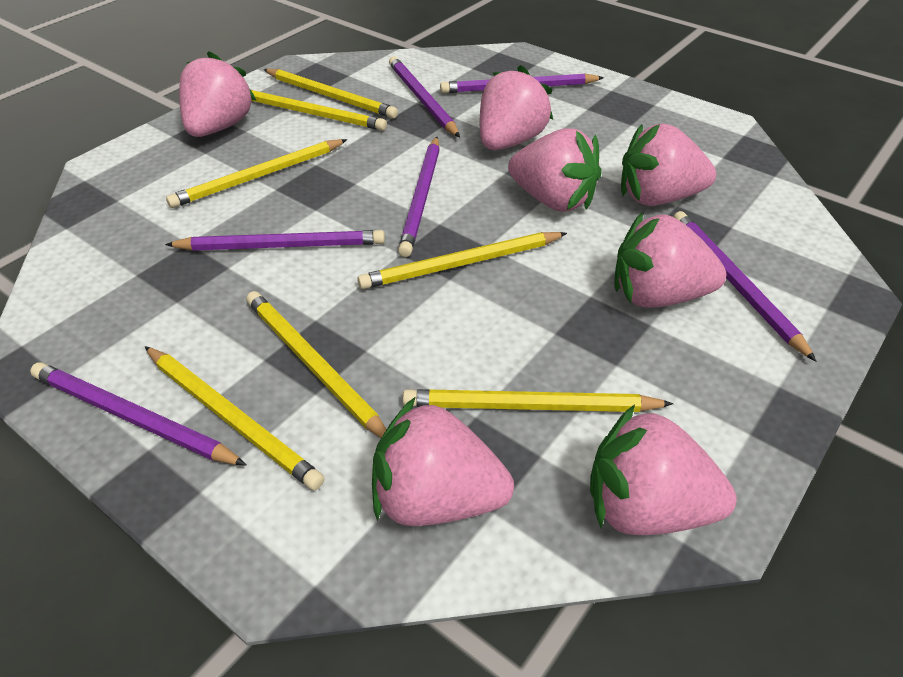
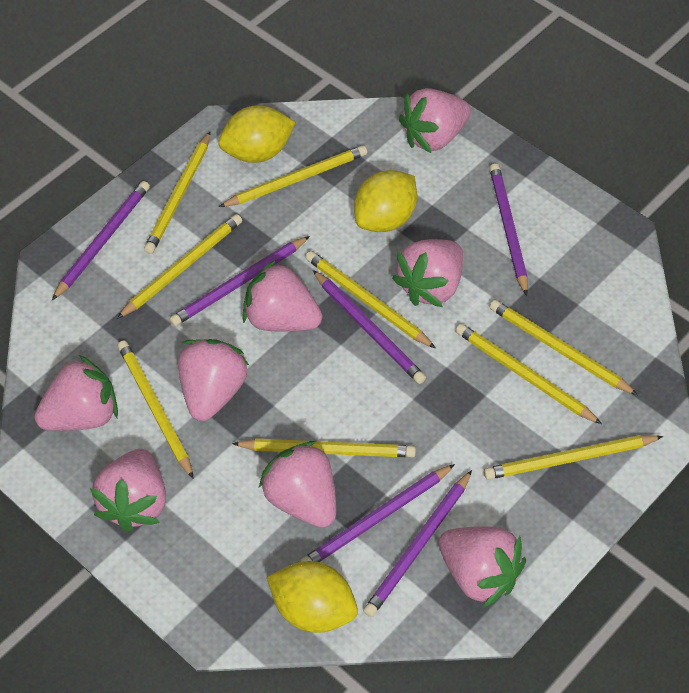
pink strawberry: [179,51,257,137] [372,397,514,526] [480,65,553,150] [508,128,601,212] [590,405,737,535] [614,212,726,307] [621,123,716,206] = 7 -> [35,355,118,431] [90,449,166,532] [178,339,249,421] [242,260,322,332] [259,441,336,528] [392,239,463,307] [399,88,471,153] [439,526,526,608] = 8
yellow lemon: none = 0 -> [218,105,296,163] [267,561,358,633] [354,170,417,232] = 3
yellow pencil: [145,346,324,490] [166,139,347,208] [246,291,387,438] [251,90,387,131] [263,69,398,119] [357,232,567,289] [402,389,673,412] = 7 -> [117,214,242,319] [118,340,194,479] [144,131,211,254] [219,145,367,207] [232,439,416,457] [306,251,436,349] [456,324,602,424] [484,435,663,480] [490,300,638,395] = 9

